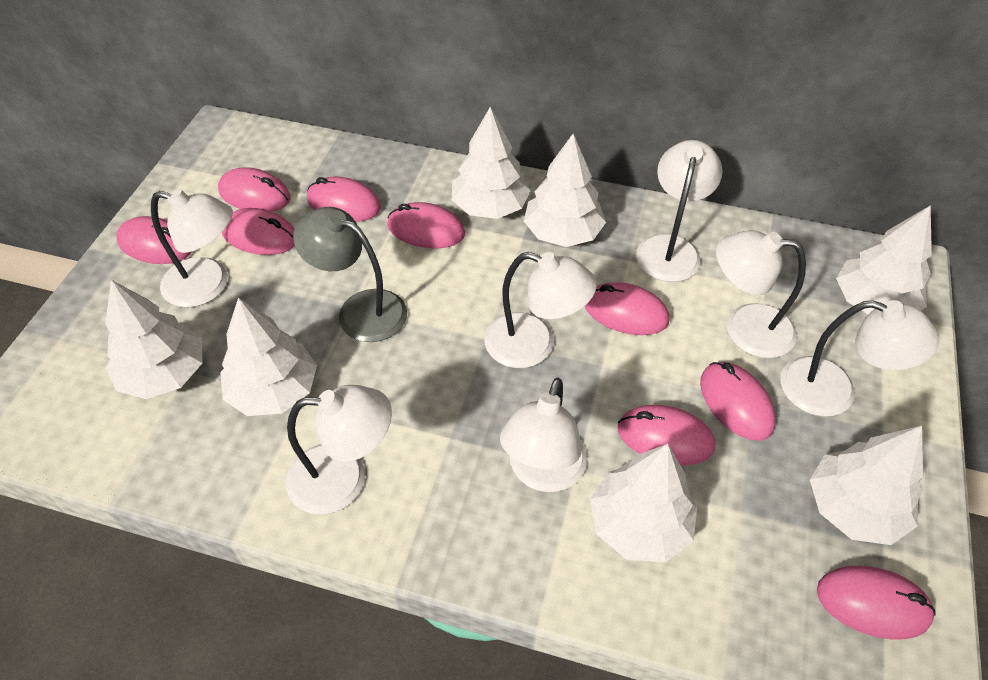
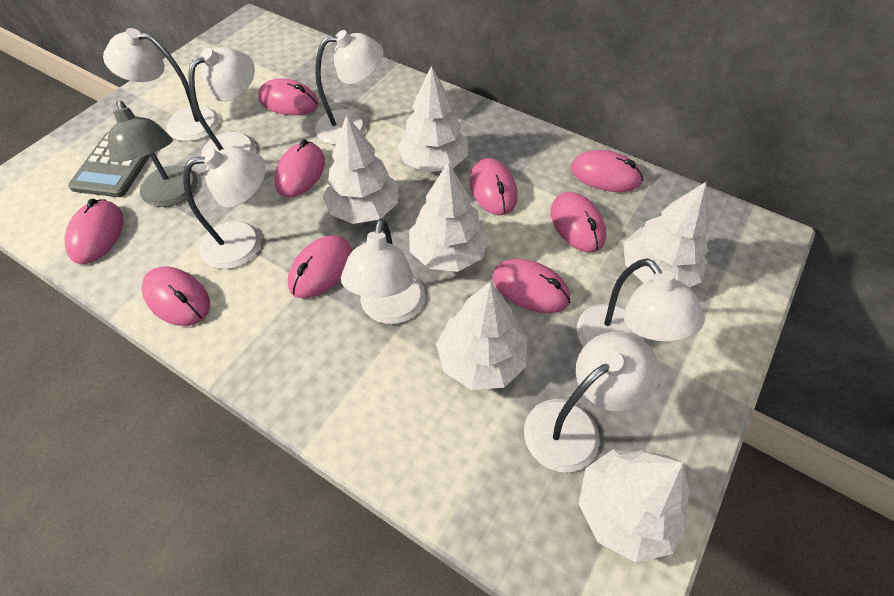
grey calculator: none = 0 -> [68,132,150,197] = 1
white tree: [105,280,202,399] [220,298,317,416] [452,107,531,219] [524,134,606,247] [590,444,697,562] [810,426,923,545] [836,205,932,314] = 7 -> [322,115,398,224] [397,66,468,173] [409,162,489,272] [436,282,527,390] [579,449,690,563] [623,182,710,287] = 6

